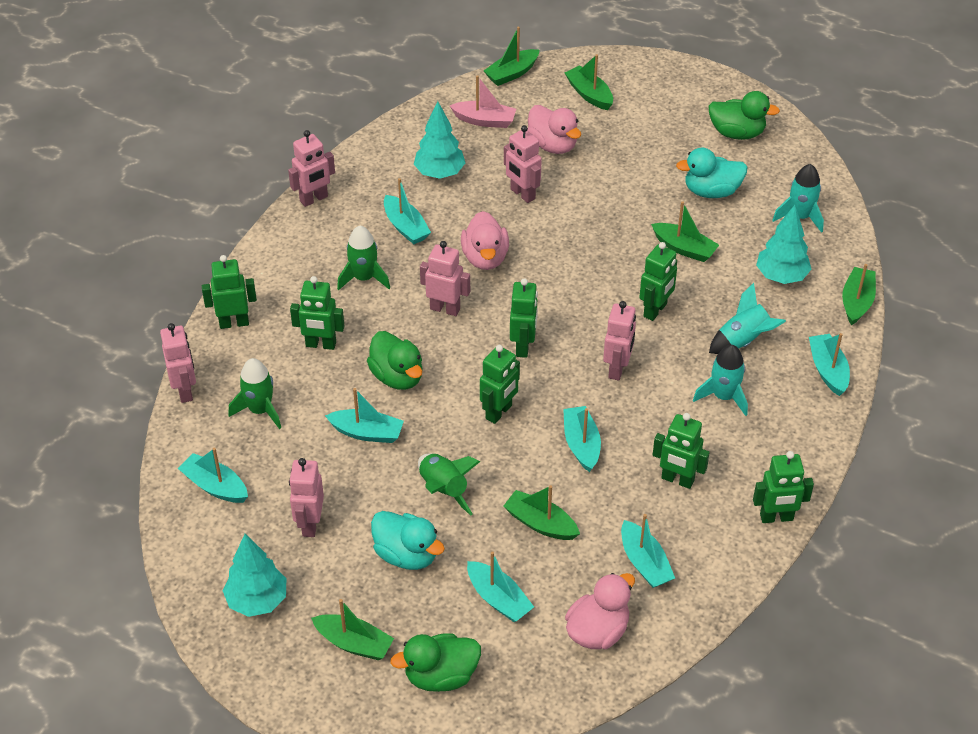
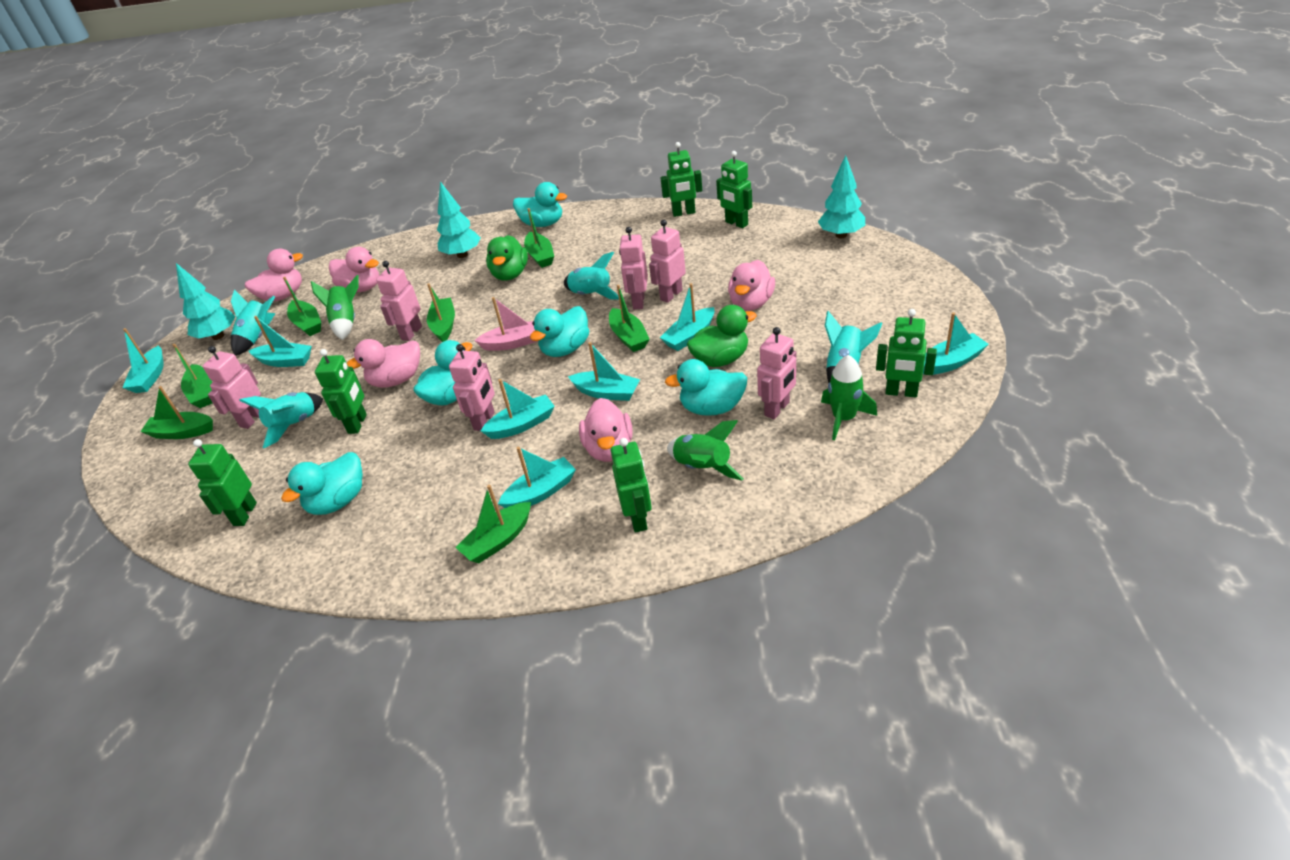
green boat: [311,599,394,660] [484,27,539,86] [503,485,580,540] [565,54,613,110] [651,201,719,262] [842,264,876,325] = 6 -> [140,386,213,439] [173,344,212,408] [283,277,321,336] [427,283,455,342] [455,485,531,563] [524,208,554,268] [609,285,650,352] = 7
green duck: [367,331,423,390] [390,633,481,692] [708,91,780,140] = 3 -> [486,235,528,281] [687,305,757,367] = 2
green robot: [202,255,257,329] [290,276,345,350] [480,345,520,424] [510,278,538,358] [639,242,677,321] [653,413,710,489] [753,451,814,523] = 7 -> [188,439,257,526] [315,349,367,434] [611,438,652,533] [661,142,702,217] [716,151,752,228] [876,309,937,398] = 6
pink duck: [461,211,509,270] [527,105,581,154] [565,573,635,649] = 3 -> [245,248,303,302] [329,247,379,292] [347,339,420,388] [579,398,633,462] [728,260,775,311] = 5
turquoise duck: [371,511,445,570] [676,148,747,198] = 2 -> [281,452,363,515] [413,340,472,405] [513,182,567,227] [530,306,589,357] [665,359,747,416] = 5
turquoise rocket: [693,345,748,416] [709,283,786,354] [772,164,824,233] = 3 -> [231,289,275,356] [239,392,323,448] [564,252,619,300] [825,311,883,383] = 4

